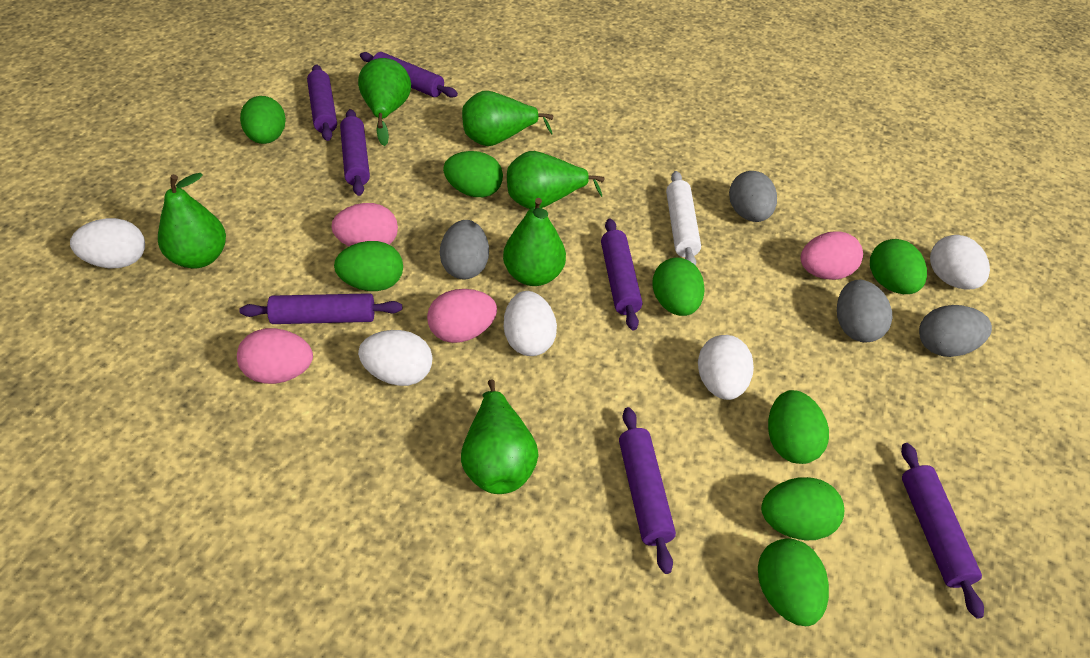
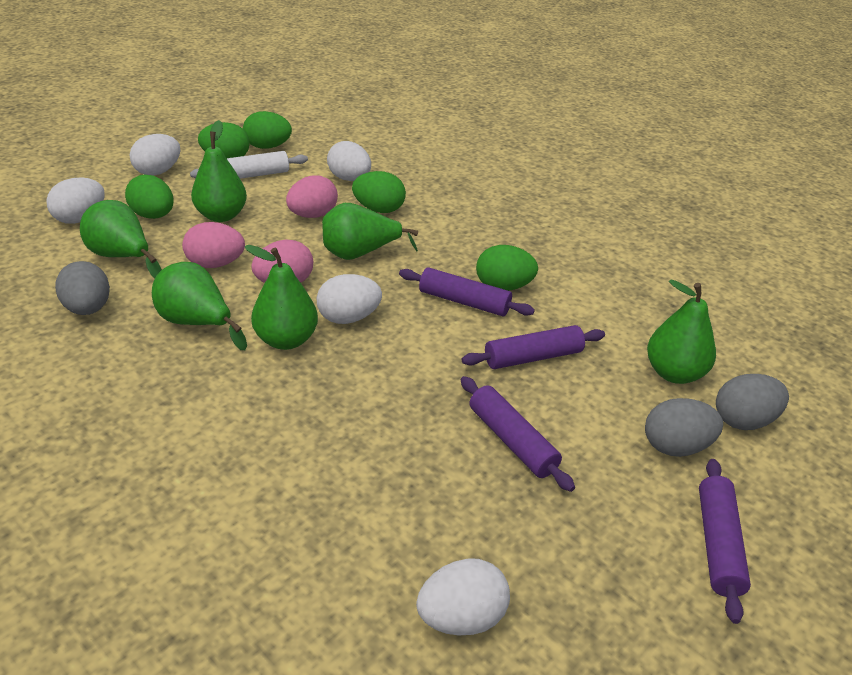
green egg: [240,96,286,144] [334,241,403,291] [443,151,503,197] [652,258,705,316] [758,538,829,626] [761,477,844,540] [768,390,829,464] [870,239,927,294] = 8 -> [125,175,174,219] [198,122,250,158] [243,111,292,149] [352,171,406,213] [476,245,538,291] = 5
grey egg: [440,220,489,279] [729,171,777,222] [837,280,892,343] [919,305,992,357] = 4 -> [55,261,110,315] [645,398,723,457] [716,374,789,430] = 3
pink egg: [237,328,313,384] [331,203,398,246] [427,289,497,343] [801,231,863,280] = 4 -> [182,222,245,268] [251,240,313,283] [286,175,338,218] = 3
purple rolling pin: [239,293,402,324] [307,64,337,141] [340,109,370,196] [360,52,458,98] [601,219,642,330] [619,407,676,574] [901,443,984,619] = 7 -> [399,267,535,316] [461,376,575,492] [462,325,605,369] [699,459,751,624] = 4

